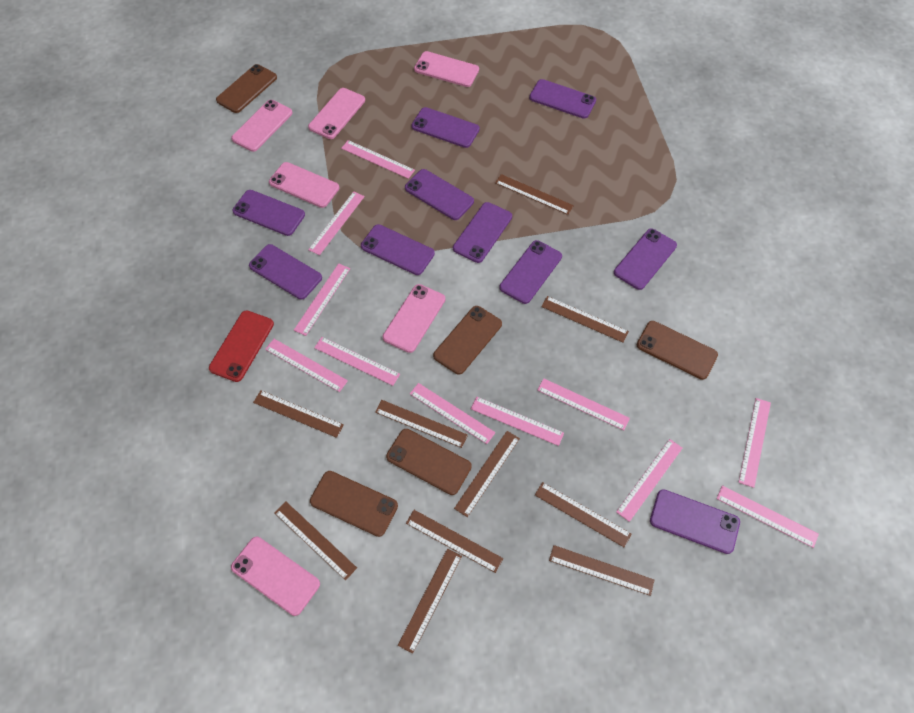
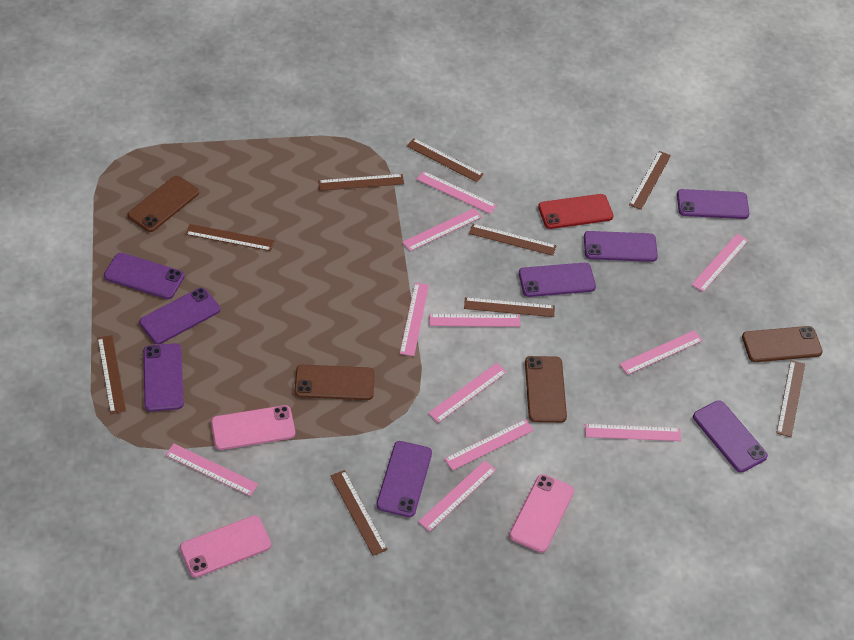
brown phone: [216,64,277,113] [310,471,398,537] [386,429,472,495] [433,306,502,375] [637,321,718,380] = 5 -> [127,176,199,232] [294,365,375,400] [525,356,567,423] [742,326,823,362] = 4
brown ruler: [253,390,344,438] [274,501,357,580] [375,400,468,448] [398,549,462,654] [406,510,503,573] [454,431,520,517] [495,174,574,215] [535,482,631,547] [541,296,629,343] [549,545,654,596] = 10 -> [98,335,126,414] [185,224,274,251] [318,174,404,191] [330,470,388,556] [407,138,484,182] [464,297,555,317] [469,224,556,256] [629,151,671,210] [776,360,805,437] = 9
pink phone: [231,100,293,152] [231,537,320,616] [269,162,339,208] [308,88,365,139] [383,284,445,353] [414,51,479,87] = 6 -> [180,515,271,578] [211,405,295,450] [509,474,574,553] = 3
purple phone: [232,190,305,236] [249,244,322,299] [361,224,435,275] [405,169,474,220] [411,107,480,148] [453,202,512,263] [499,240,562,304] [529,79,596,119] [614,228,677,290] [650,489,740,554] = 10 -> [104,253,184,299] [139,288,220,344] [143,343,184,412] [376,441,432,517] [519,263,596,297] [584,231,658,262] [677,189,750,219] [693,400,768,473] = 8

